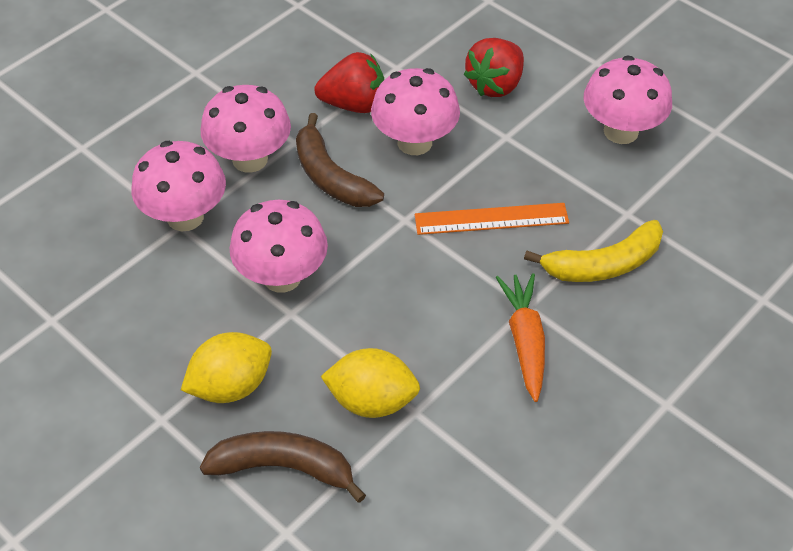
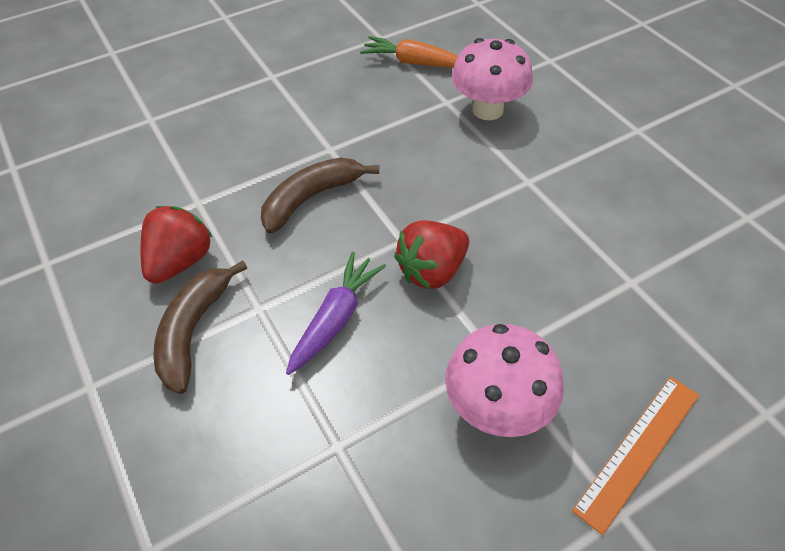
pink mushroom: [132,141,226,231] [200,85,291,173] [230,200,328,293] [371,68,460,155] [584,55,672,144] = 5 -> [445,324,564,437] [452,38,533,120] = 2
purple carrot: none = 0 -> [286,252,386,375] = 1
yellow banana: [524,220,663,282] = 1 -> none = 0
yellow lemon: [181,332,272,403] [320,348,420,418] = 2 -> none = 0

